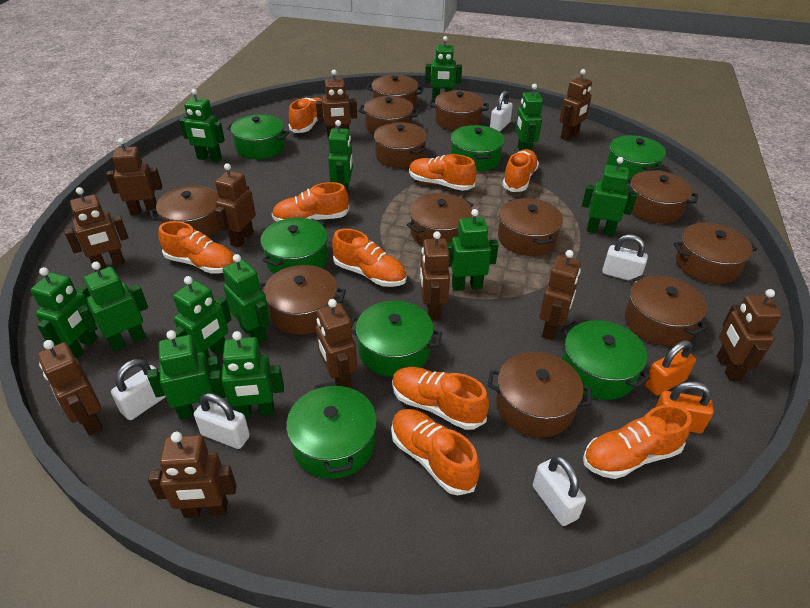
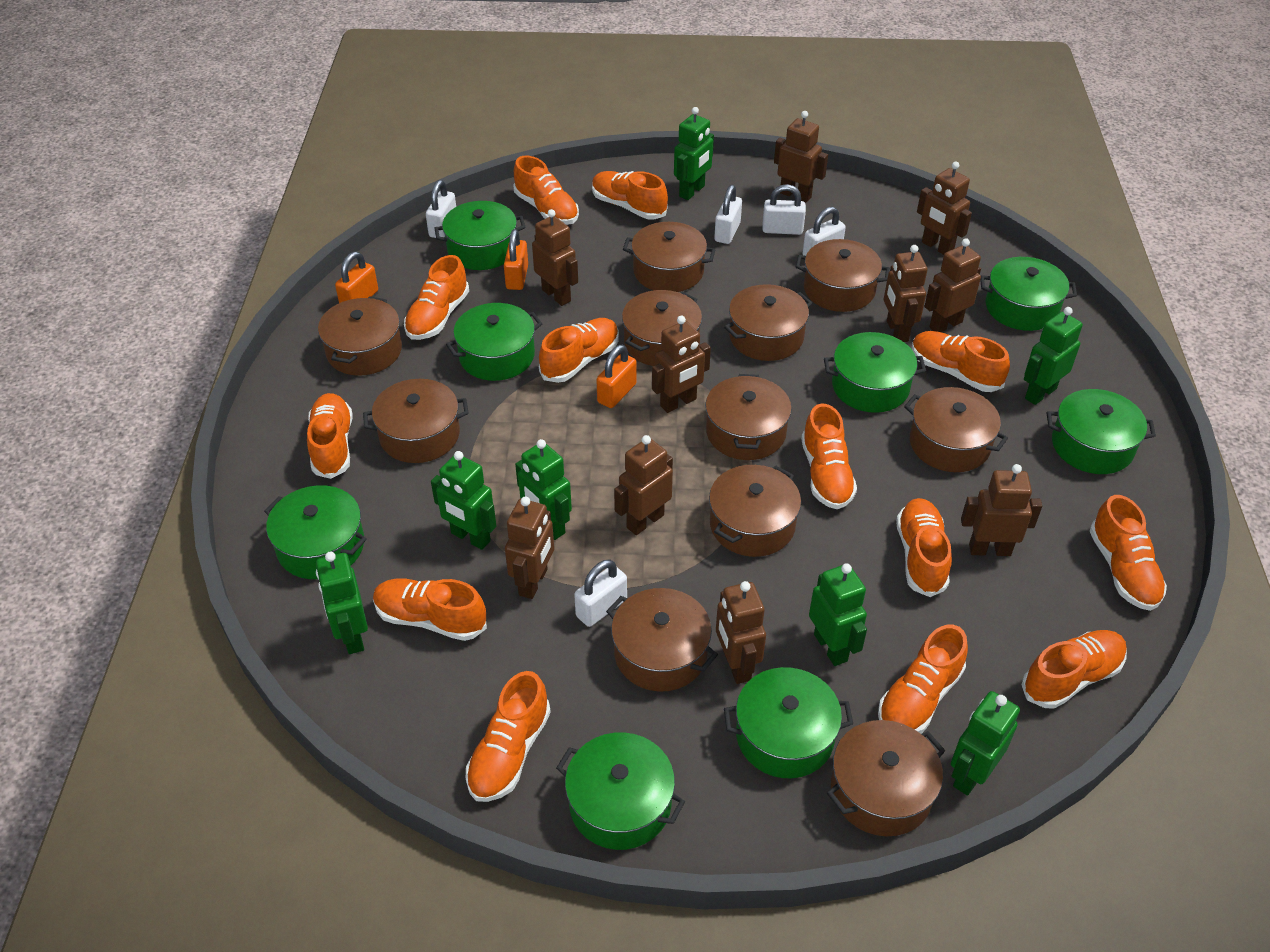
brown pot: [149,185,220,237] [260,265,346,335] [358,96,419,135] [366,75,424,108] [374,122,427,168] [407,193,473,246] [429,90,489,131] [488,352,591,438] [498,198,563,256] [625,275,707,346] [628,170,698,223] [674,223,757,284] = 12 -> [318,296,402,376] [363,379,469,463] [606,588,718,692] [622,290,702,366] [623,222,715,292] [705,374,792,460] [709,465,801,557] [724,284,812,361] [796,239,890,312] [827,720,945,836] [904,387,1008,472] = 11
brown robot: [37,340,103,436] [64,187,129,271] [106,138,162,216] [148,432,236,518] [215,163,256,247] [316,70,357,138] [316,299,357,388] [420,231,450,320] [539,250,581,340] [560,69,592,141] [717,289,782,381] = 11 -> [505,496,554,599] [532,209,578,306] [614,435,673,535] [652,316,711,413] [716,581,766,684] [774,111,828,203] [884,245,928,342] [917,161,972,255] [925,238,981,332] [961,464,1042,556] = 10
green pot: [227,114,289,159] [260,218,328,274] [286,382,377,479] [351,301,442,377] [451,125,504,171] [562,320,650,400] [606,135,666,179] = 7 -> [264,485,367,579] [434,201,526,270] [446,303,542,381] [556,732,685,850] [724,667,853,778] [824,332,926,413] [980,257,1077,331] [1047,389,1156,474] = 8
green robot: [31,267,98,358] [77,262,148,352] [147,330,222,420] [173,276,232,362] [179,89,225,162] [210,331,284,418] [223,254,270,344] [328,120,353,190] [425,36,462,100] [447,209,499,291] [515,84,543,151] [582,157,637,236] = 12 -> [316,552,368,654] [431,451,496,550] [515,439,572,540] [674,107,714,200] [809,563,867,666] [951,691,1020,796] [1024,307,1083,405] = 7
orange padlock: [644,340,696,395] [655,381,714,433] = 2 -> [335,252,378,303] [504,229,528,290] [596,345,637,408] = 3
orange shoe: [159,221,235,274] [272,182,349,221] [289,98,324,133] [332,228,407,287] [391,409,480,496] [392,367,489,430] [409,154,477,191] [502,149,539,192] [583,405,692,479] = 9 -> [307,393,352,479] [373,578,487,641] [404,255,469,340] [466,671,551,802] [513,156,579,225] [539,318,619,383] [592,171,668,220] [801,403,857,509] [878,625,968,734] [896,498,952,597] [912,331,1010,392] [1021,630,1127,709] [1090,495,1167,611] = 13

